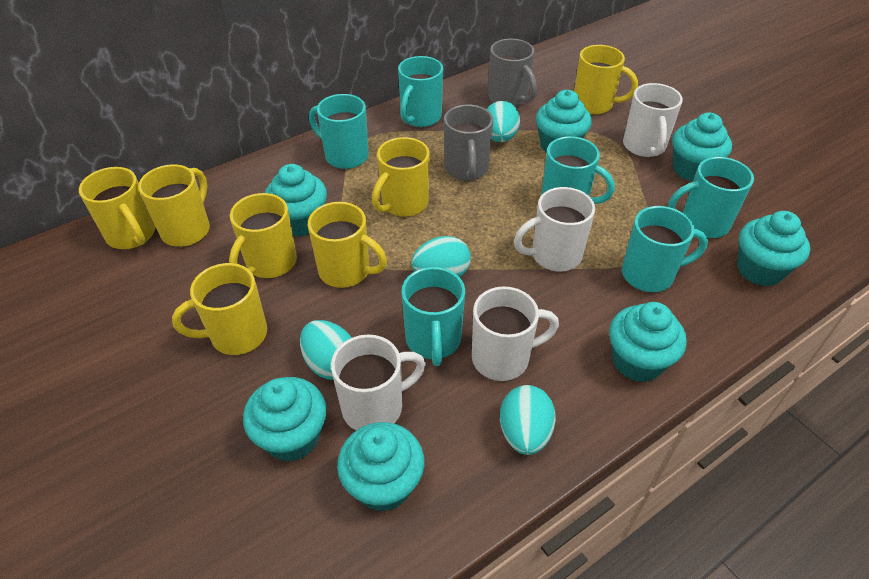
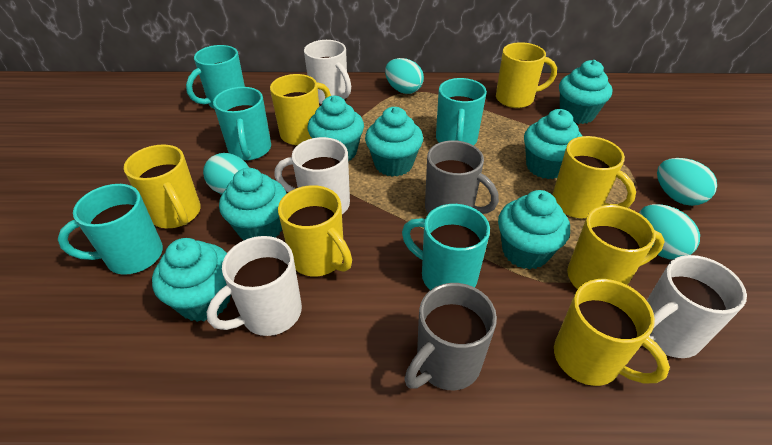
turquoise mug: [309,94,369,169] [398,56,443,127] [401,267,465,366] [541,136,615,204] [622,206,708,292] [668,157,754,238] = 6 -> [58,184,163,275] [186,45,245,109] [213,87,271,161] [402,204,490,290] [436,78,487,145] = 5

